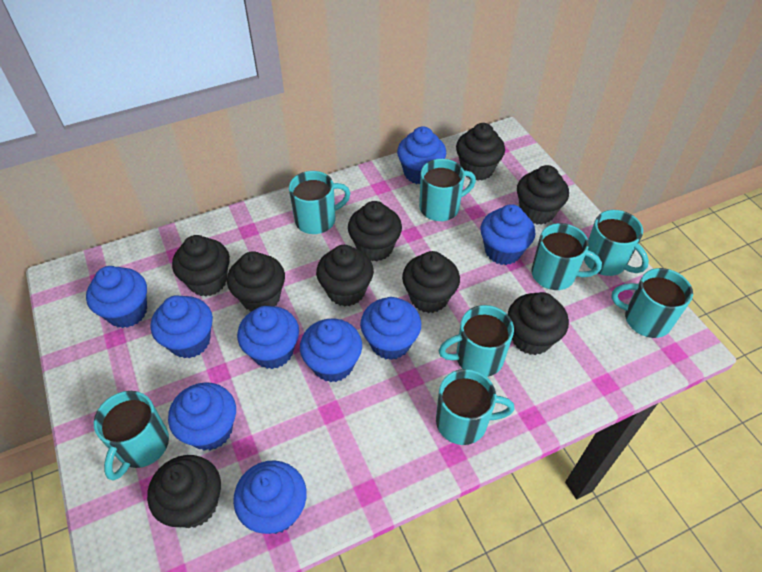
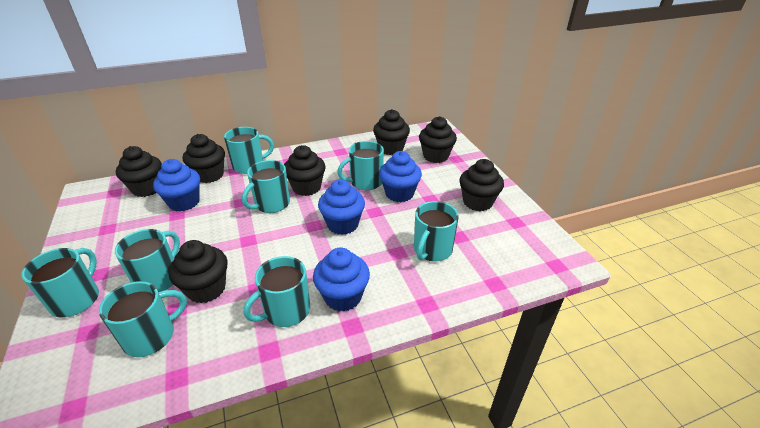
black cupcake: [147,455,221,528] [172,235,230,297] [227,251,285,312] [316,245,374,307] [348,201,402,261] [402,251,460,313] [456,123,505,181] [508,292,569,355] [517,165,569,225] = 9 -> [116,146,162,197] [169,240,228,303] [183,134,225,183] [284,145,325,196] [373,109,410,155] [419,116,457,163] [459,159,504,211] = 7
blue cupcake: [86,266,147,328] [151,295,213,358] [168,382,236,451] [233,460,307,534] [237,306,299,369] [300,319,362,382] [360,297,421,360] [397,126,446,184] [480,204,535,265] = 9 -> [153,159,200,212] [313,247,370,312] [318,179,365,235] [379,151,422,202] = 4

